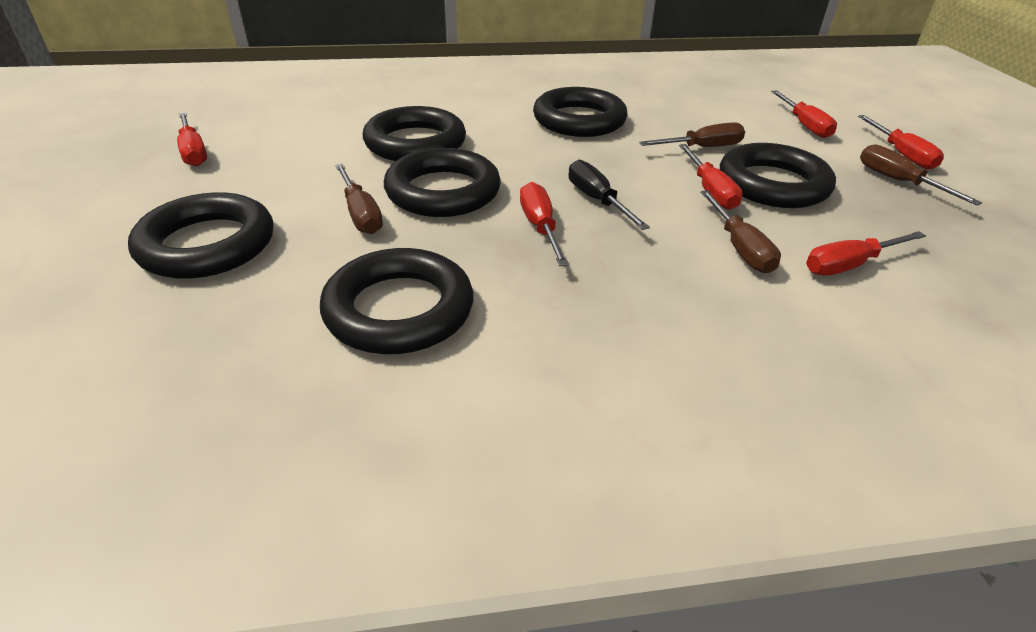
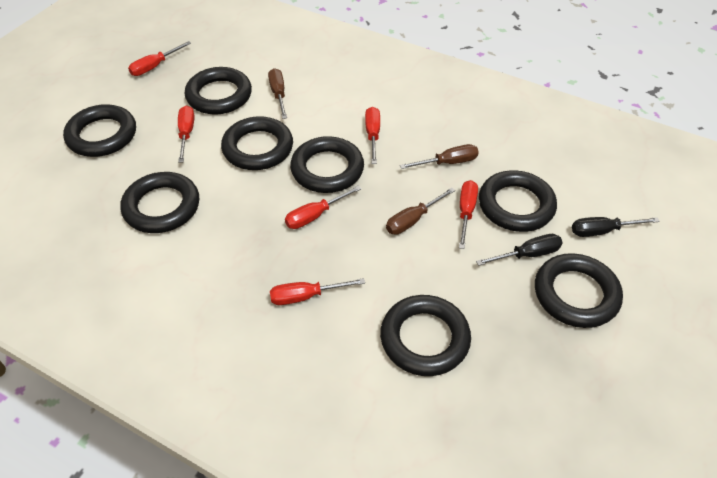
black ring: [128,192,274,279] [320,248,473,354] [363,106,466,161] [384,148,501,217] [533,87,628,137] [720,143,836,208] = 6 -> [63,104,136,157] [120,172,199,233] [185,67,252,115] [221,116,293,170] [290,136,364,193] [380,295,471,376] [479,170,557,232] [535,253,623,328] = 8
black screwdriver: [568,160,650,230] = 1 -> [476,234,563,266] [572,217,660,237] = 2
brown screwdriver: [335,164,383,234] [639,122,745,147] [700,190,781,273] [860,144,982,206] = 4 -> [268,68,287,119] [386,187,455,235] [400,144,479,169] = 3

